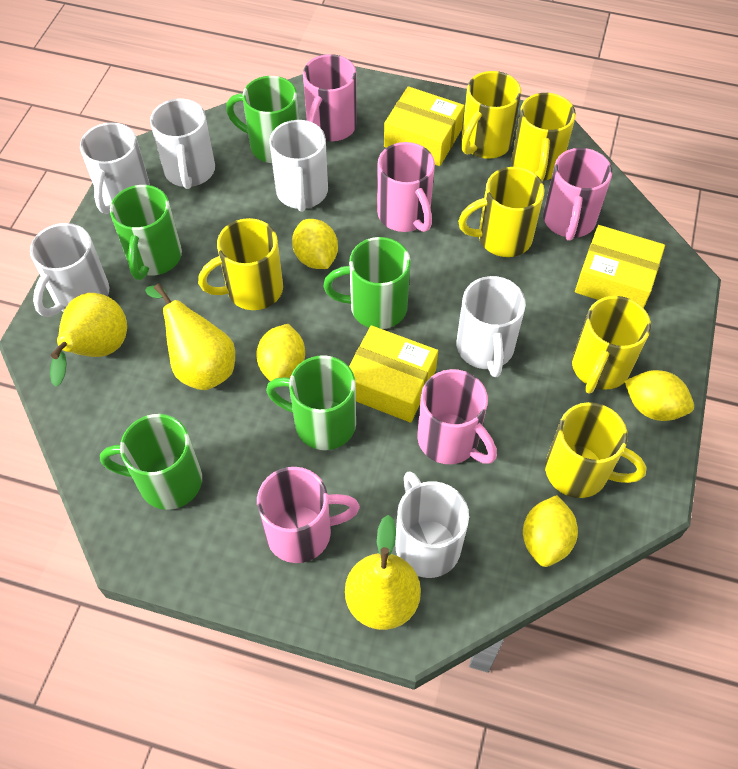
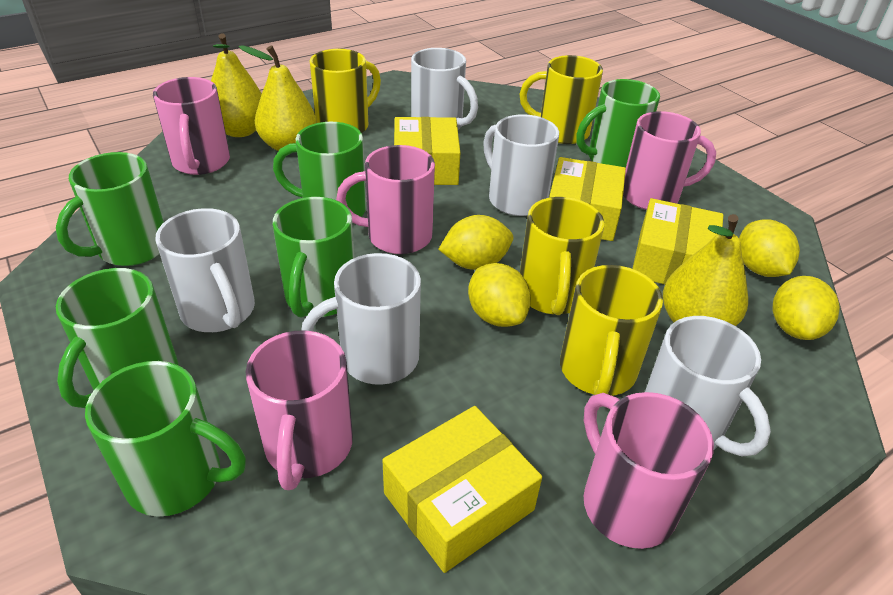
green mug: [100,414,202,510] [110,185,182,280] [226,76,299,163] [266,355,356,450] [323,237,411,329] = 5 -> [56,152,164,266] [56,268,178,408] [85,361,246,517] [273,122,366,223] [273,197,354,318] [577,79,660,168] = 6
white mug: [30,223,109,317] [80,122,150,214] [150,99,215,189] [269,120,328,212] [395,471,469,578] [457,276,526,377] = 6 -> [155,208,255,332] [301,253,421,385] [411,48,478,130] [483,114,559,216] [645,316,771,456] = 5
yellow box: [349,325,438,423] [384,86,465,166] [575,225,665,308] = 3 -> [382,406,542,573] [394,117,460,185] [549,157,626,241] [632,198,723,285] = 4
yellow mug: [198,218,283,310] [458,167,544,257] [461,71,521,159] [511,93,576,181] [545,402,647,498] [572,296,651,394] = 6 -> [310,49,381,133] [520,55,603,144] [520,197,604,315] [560,265,663,396] = 4

